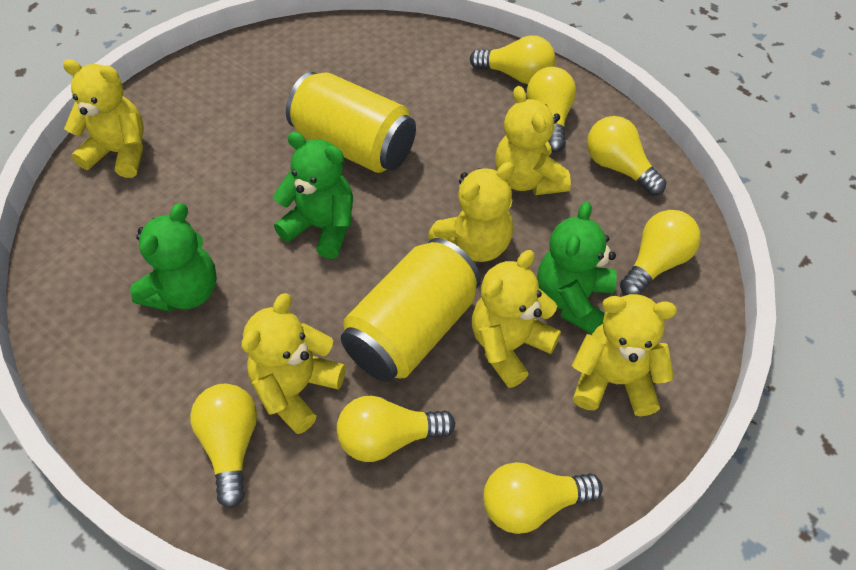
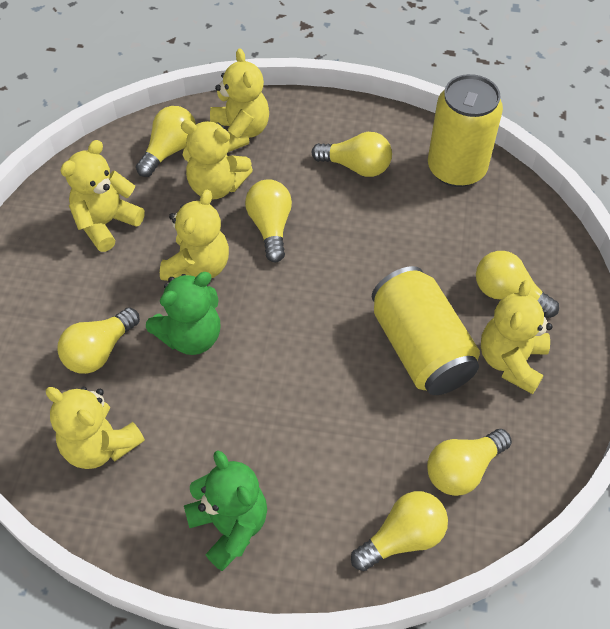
green teddy bear: [130,203,217,312] [273,132,353,259] [537,201,617,334] = 3 -> [146,272,221,355] [184,450,267,571] = 2

